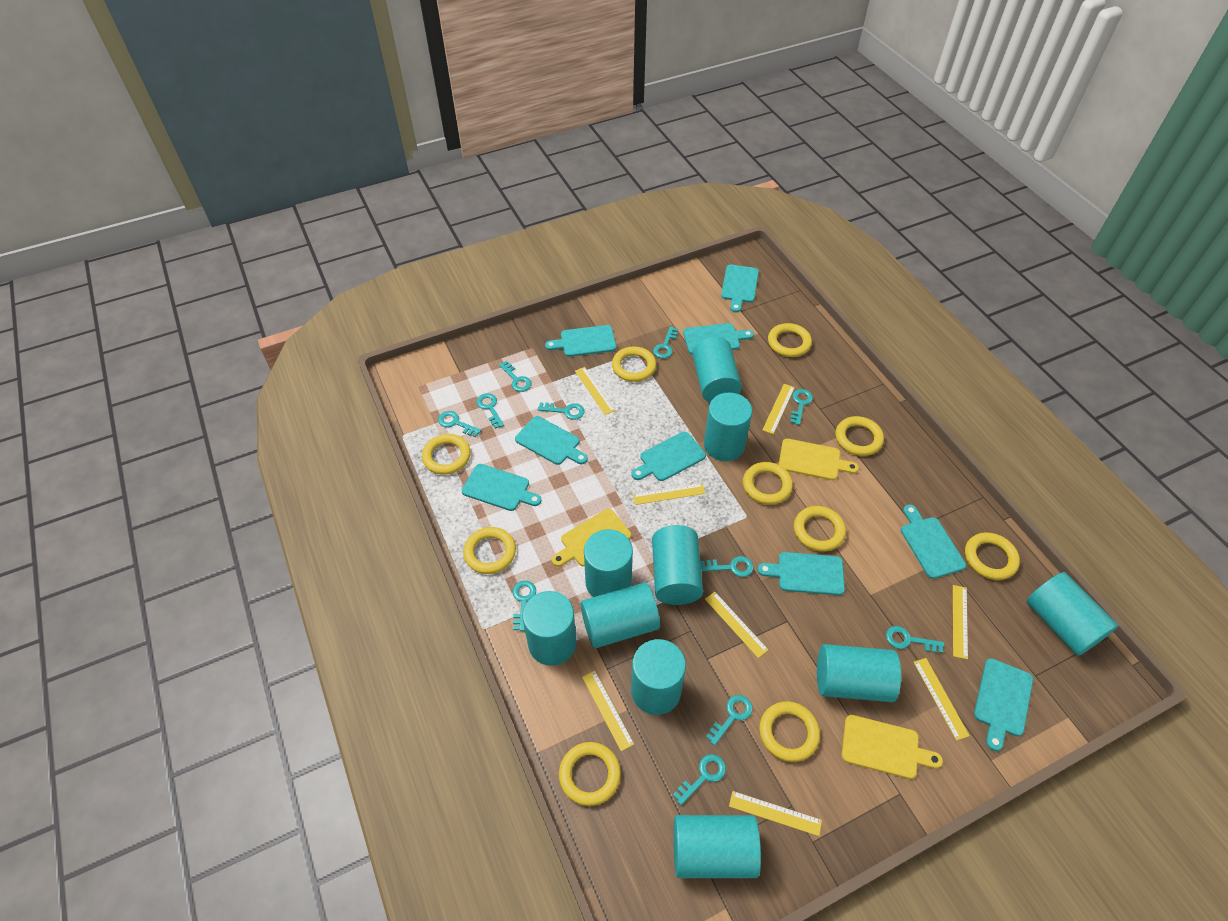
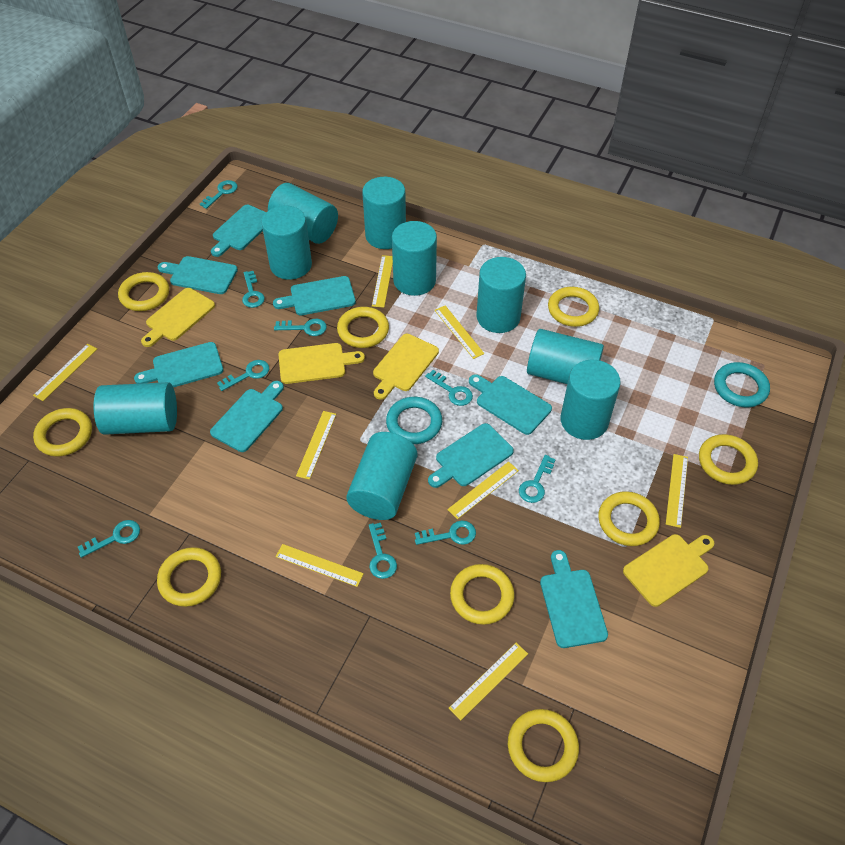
turquoise cutting board: [462,464,542,511] [515,416,588,465] [545,325,616,357] [632,432,706,481] [683,323,754,354] [721,264,759,312] [758,552,845,595] [901,504,966,579] [974,658,1033,751] = 9 -> [134,342,224,387] [158,256,238,294] [210,381,284,452] [211,205,266,257] [273,276,356,315] [428,423,514,488] [469,374,552,435] [540,550,608,648] = 8
turquoise cylinder: [522,591,577,666] [581,583,660,648] [584,529,633,597] [631,639,686,715] [652,525,703,605] [673,815,761,878] [692,337,742,402] [704,392,752,461] [817,644,901,702] [1026,572,1118,656] = 10 -> [94,382,177,435] [261,206,312,280] [268,183,338,244] [346,432,417,520] [362,177,406,249] [392,221,437,296] [476,257,526,333] [527,329,604,384] [560,360,621,440] = 9
turquoise key: [438,411,481,437] [477,393,504,429] [499,361,532,392] [513,581,536,631] [538,402,584,420] [653,327,678,359] [673,754,726,805] [700,556,753,577] [706,695,753,746] [790,389,813,425] [886,626,944,653] = 11 -> [78,520,140,558] [200,180,237,209] [217,360,269,391] [242,271,265,308] [274,319,327,336] [369,523,397,579] [415,521,476,545] [425,370,473,406] [519,455,556,503] = 9
turquoise ring: none = 0 -> [386,397,442,444] [714,362,770,407] = 2
yellow cutting board: [552,509,631,567] [779,439,859,480] [842,715,943,779] = 3 -> [141,288,215,347] [278,343,365,384] [373,334,439,400] [623,534,714,607] = 4
yellow ring: [422,434,471,475] [463,527,516,574] [559,742,621,806] [612,347,656,382] [743,462,793,505] [759,701,820,762] [768,323,812,357] [794,506,846,552] [835,416,884,456] [965,532,1020,580] = 10 -> [33,408,92,457] [118,272,169,311] [157,547,221,607] [337,307,389,348] [450,564,515,625] [508,709,579,782] [548,287,599,327] [598,491,660,546] [699,434,758,485] = 9

